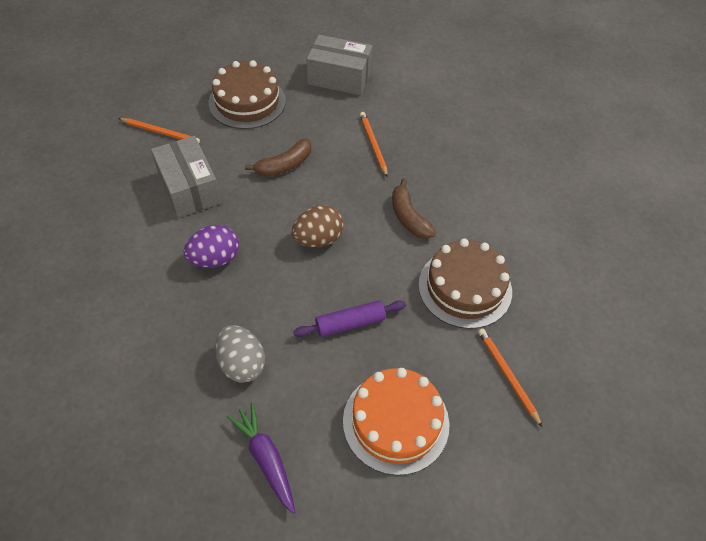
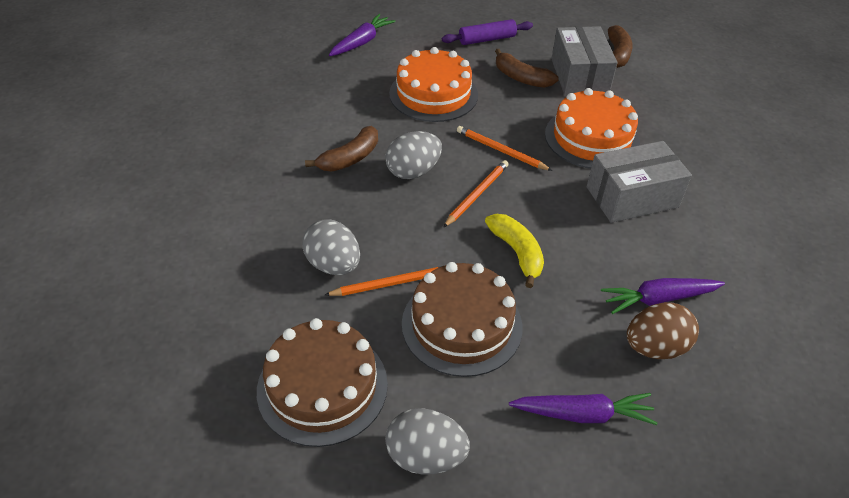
brown banana: [245,138,311,176] [392,178,436,239] = 2 -> [305,126,378,172] [495,49,559,88] [608,25,633,68] = 3
grey egg: [215,325,265,383] = 1 -> [302,220,360,275] [385,131,442,179] [385,408,470,475] = 3
orange cake: [343,368,449,475] = 1 -> [389,47,478,122] [545,88,640,169] = 2
purple carrot: [227,402,295,514] = 1 -> [329,14,396,56] [509,393,657,425] [601,278,725,314] = 3
purple egg: [183,225,239,268] = 1 -> none = 0
yellow banana: none = 0 -> [485,214,544,288] = 1

